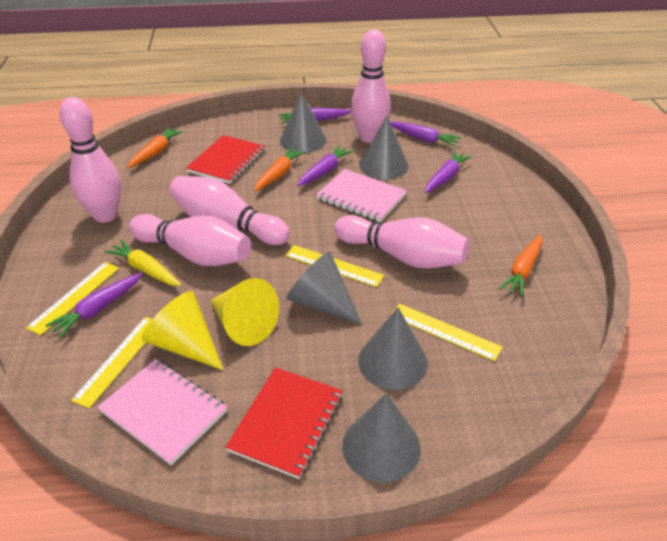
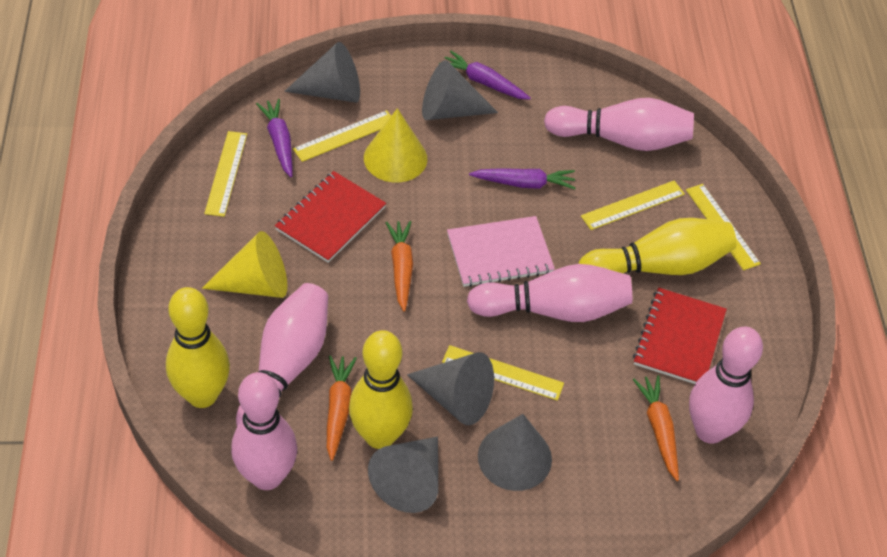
pink notebook: [97,359,227,465] [316,169,407,222] = 2 -> [447,216,555,287] = 1
purple carrot: [45,273,142,338] [279,108,351,124] [297,145,354,186] [390,121,461,147] [425,151,472,194] = 5 -> [256,99,293,177] [439,51,531,100] [469,168,575,189] = 3
yellow bowling pin: none = 0 -> [166,287,230,408] [349,330,413,449] [578,218,737,275] = 3
yellow carrot: [104,240,181,286] = 1 -> none = 0
yellow ruler: [26,262,119,335] [71,317,152,408] [285,245,384,287] [390,304,503,361] = 4 -> [204,131,247,217] [293,110,391,162] [442,345,564,401] [581,181,685,230] [686,184,761,270] = 5

